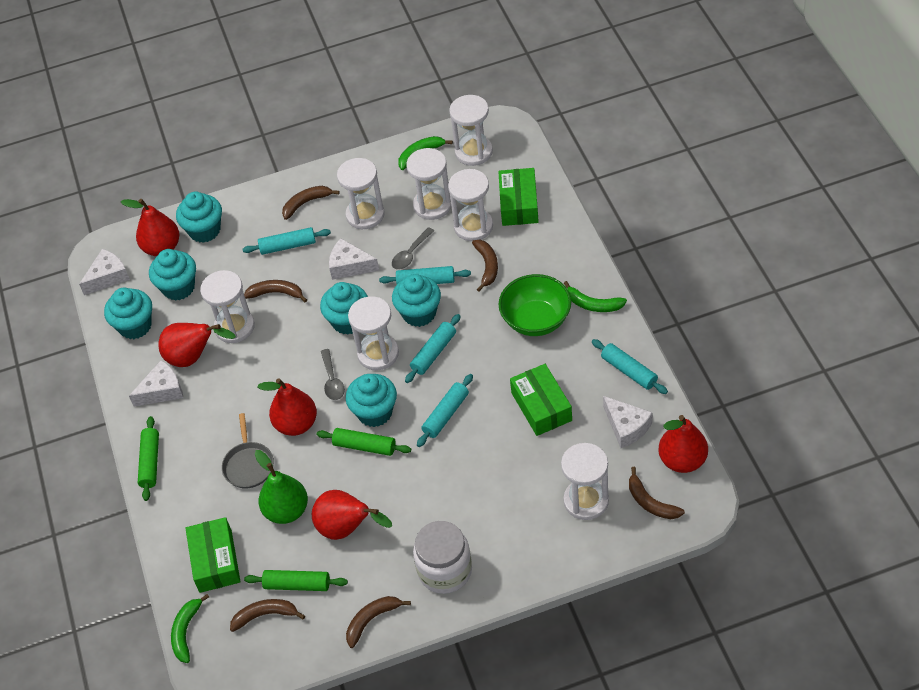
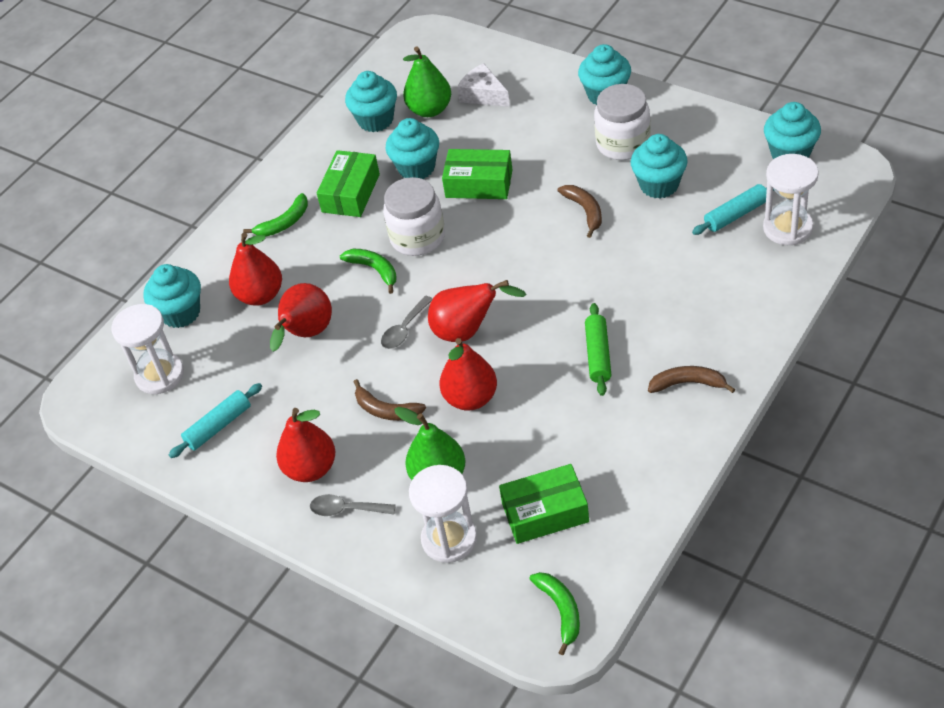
brown banana: [230,599,305,632] [244,280,307,302] [282,186,339,220] [346,596,411,648] [472,240,498,292] [629,467,685,519] = 6 -> [354,379,426,421] [558,185,602,238] [648,366,735,393] = 3
green bowl: [498,274,571,336] = 1 -> none = 0
green pear: [255,450,308,524] = 1 -> [394,407,465,480] [403,47,451,117] = 2
green rolling pin: [138,416,159,501] [244,570,348,591] [316,428,411,456] = 3 -> [585,303,611,396] = 1
grey pan: [222,413,274,488] = 1 -> none = 0
turquoise rolling pin: [243,227,331,255] [379,266,471,284] [405,314,461,383] [417,374,473,447] [592,339,668,394] = 5 -> [169,383,262,458] [692,184,775,235] = 2
white cheese: [79,249,130,295] [129,360,183,407] [329,238,379,280] [603,396,652,448] = 4 -> [457,63,510,107] = 1
white hourglass: [200,270,255,343] [337,158,385,229] [348,296,399,370] [406,148,451,220] [448,169,493,241] [449,95,493,166] [561,443,609,520] = 7 -> [112,304,184,394] [409,465,477,563] [763,154,819,245] = 3
white jar: [413,521,472,594] = 1 -> [383,177,445,256] [594,84,651,160] = 2

